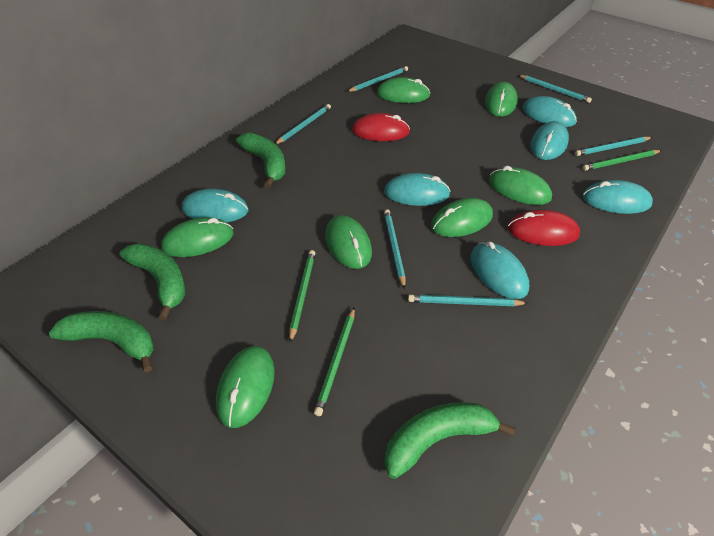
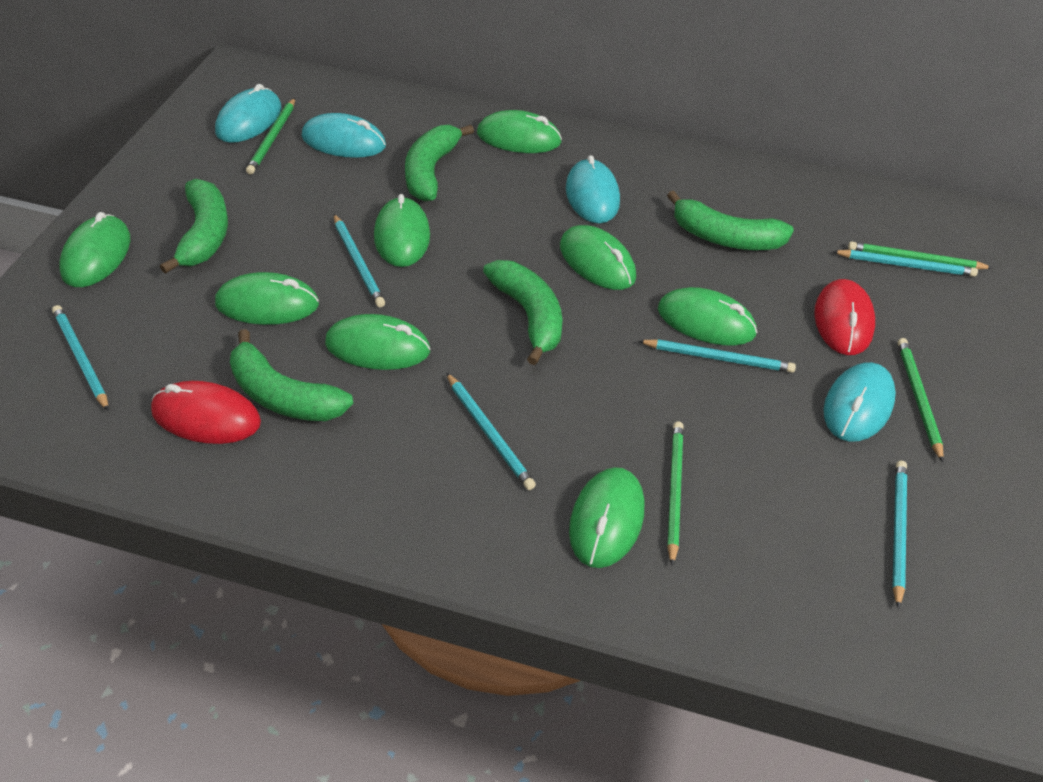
green banana: [49,311,154,372] [119,243,185,320] [236,133,286,188] [384,402,515,479] = 4 -> [160,179,228,274] [230,329,353,421] [405,124,474,201] [483,260,562,365] [667,191,794,250] = 5
green mouse: [161,217,234,257] [216,346,275,428] [325,215,372,269] [377,77,430,103] [431,198,493,237] [485,82,517,117] [489,166,552,205] = 7 -> [59,212,130,287] [215,272,319,325] [325,314,431,370] [374,194,430,267] [477,110,562,153] [560,225,636,290] [569,467,644,568] [658,287,758,346] = 8
green pencil: [289,250,315,343] [314,307,355,416] [582,150,662,171] = 3 -> [246,98,295,174] [667,422,684,566] [848,242,992,269] [898,338,944,462] = 4
turquoise mouse: [182,189,249,222] [384,173,451,206] [470,241,529,299] [522,96,577,127] [530,121,569,160] [583,180,653,214] = 6 -> [215,84,282,143] [301,113,386,158] [566,155,620,223] [823,362,896,442] = 4

